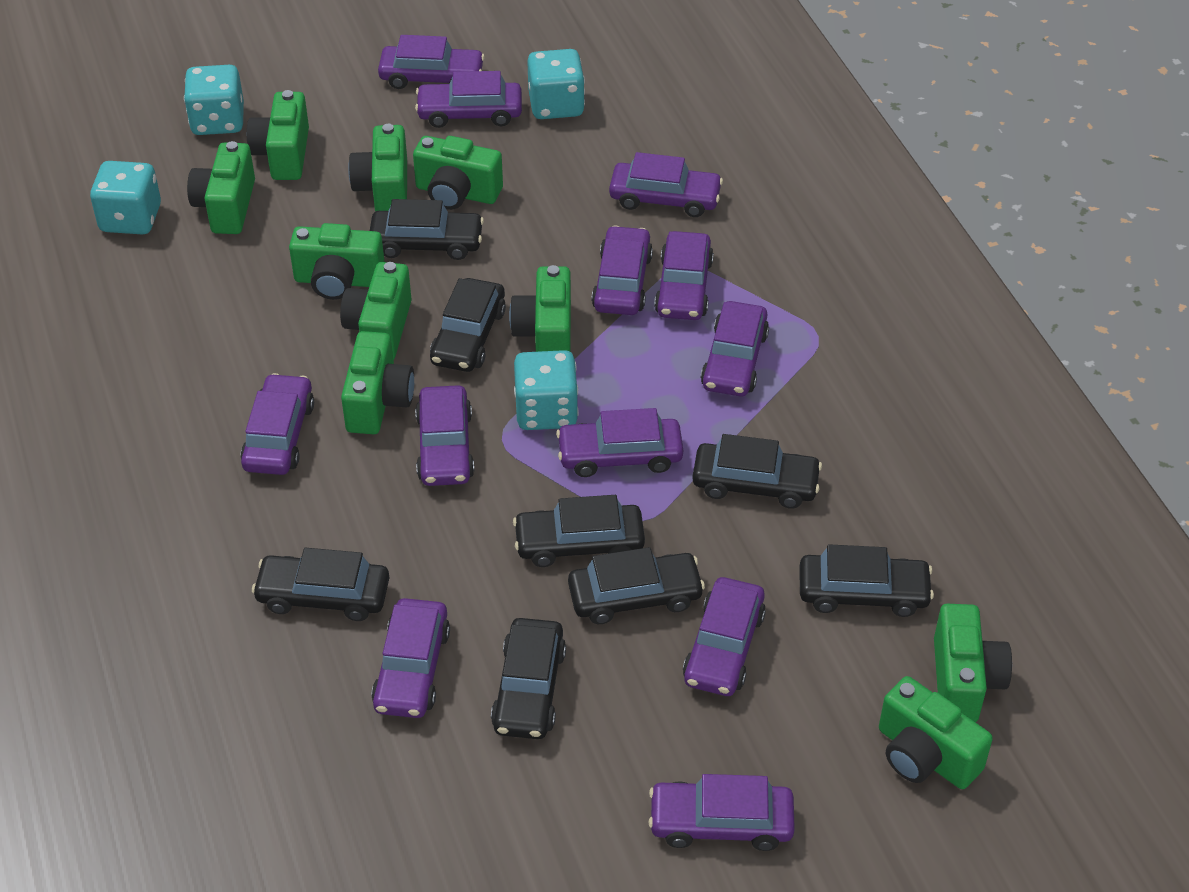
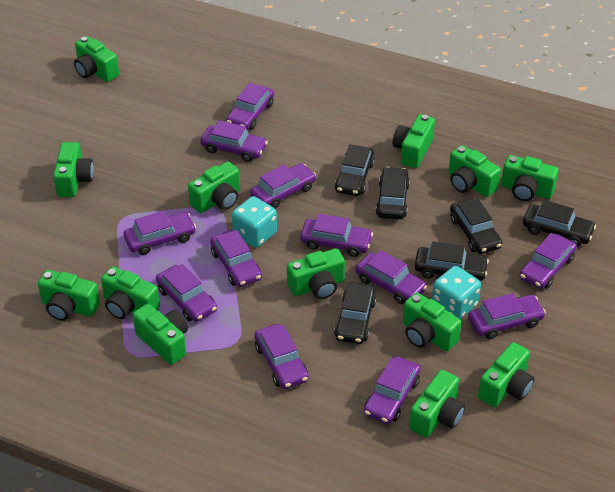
black car: [252,548,389,621] [370,199,484,260] [430,278,506,372] [491,618,566,739] [513,495,645,567] [568,547,705,624] [692,434,822,509] [800,544,934,617] = 8 -> [334,282,377,344] [335,144,375,196] [376,167,410,219] [415,241,489,281] [450,199,502,254] [523,200,596,247] = 6
green camera: [187,141,255,234] [247,90,309,180] [289,223,384,300] [340,262,412,360] [341,331,414,434] [348,124,407,211] [413,136,503,210] [509,265,571,352] [879,676,993,789] [934,604,1012,722] = 10 -> [38,270,100,321] [53,142,94,197] [74,36,119,82] [101,266,160,319] [133,304,188,365] [188,161,240,213] [287,248,345,299] [393,114,435,168] [403,292,461,351] [409,370,465,438] [449,145,501,197] [478,342,534,407] [501,155,558,201] = 13
turquoise dice: [90,161,161,235] [184,65,244,135] [514,350,579,430] [527,49,585,119] = 4 -> [232,196,277,248] [432,266,481,319] = 2

